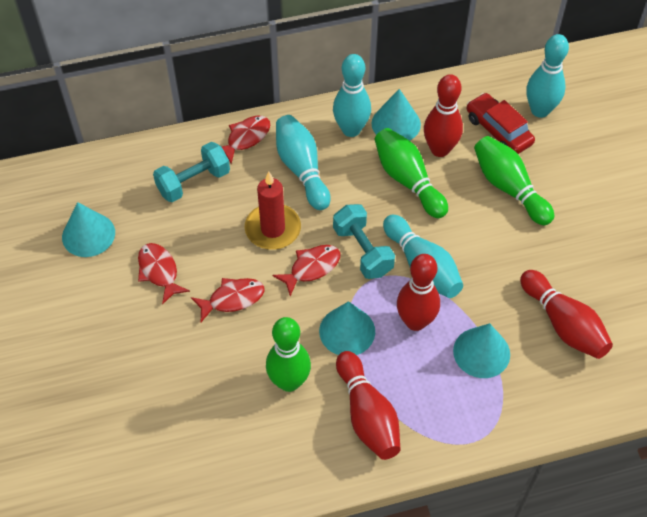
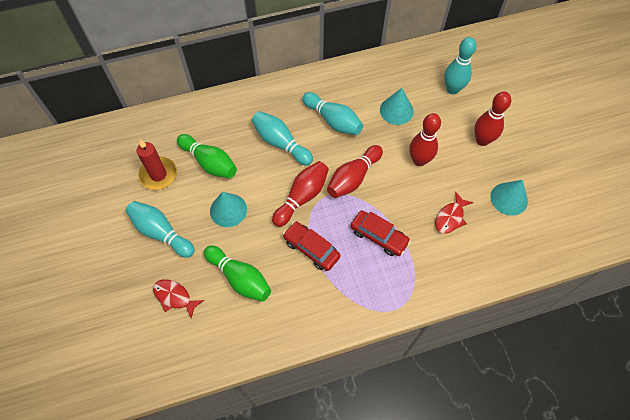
green bowling pin: [266,317,311,392] [375,128,448,218] [474,136,554,225] = 3 -> [177,134,237,178] [204,245,271,302] = 2
red car: [467,93,535,154] = 1 -> [283,222,341,271] [350,211,411,256] = 2
red fish: [138,243,190,305] [191,278,265,322] [221,116,270,164] [273,245,340,296] = 4 -> [153,279,204,318] [435,192,473,234] = 2
turquoise cone: [62,202,115,257] [319,301,375,355] [371,89,421,140] [453,323,510,378] = 4 -> [210,192,247,227] [380,88,414,125] [491,180,528,215] = 3
turquoise dumbbell: [153,142,230,202] [333,204,395,279] = 2 -> none = 0

